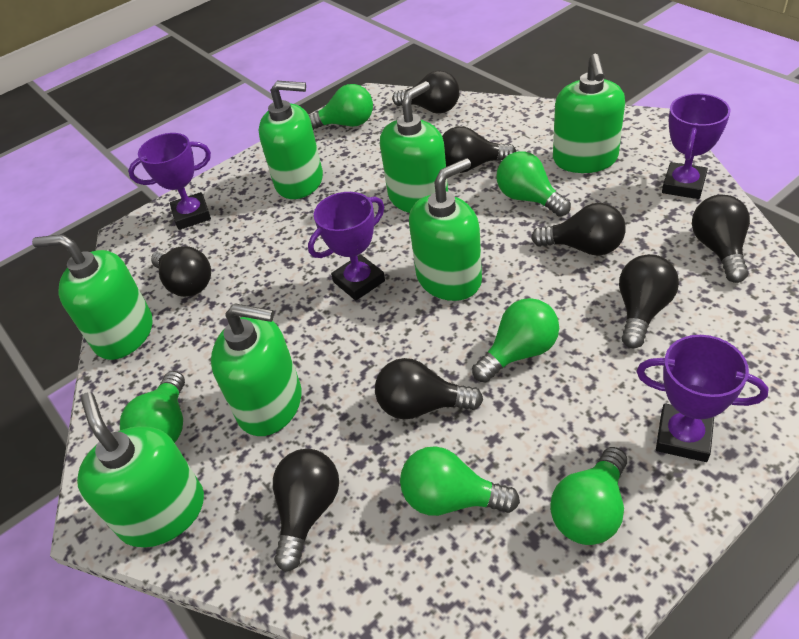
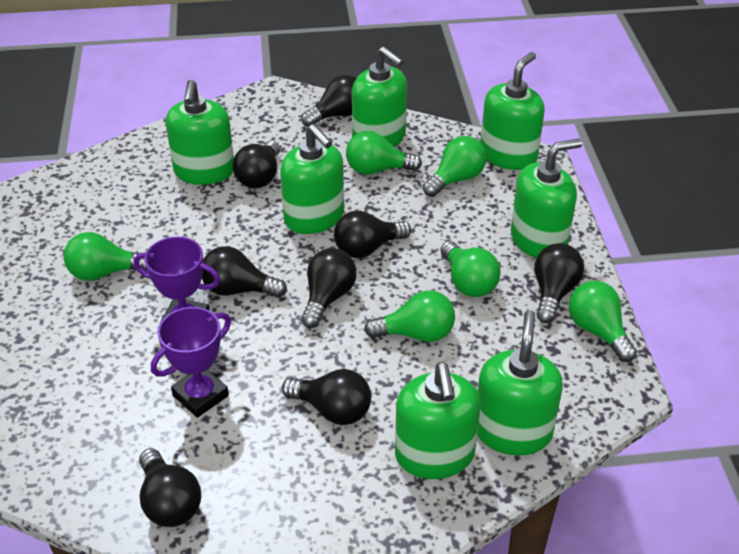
purple trophy: [128,133,211,230] [308,192,385,301] [636,335,769,462] [662,93,730,199] = 4 -> [134,237,220,324] [151,307,231,418] = 2

